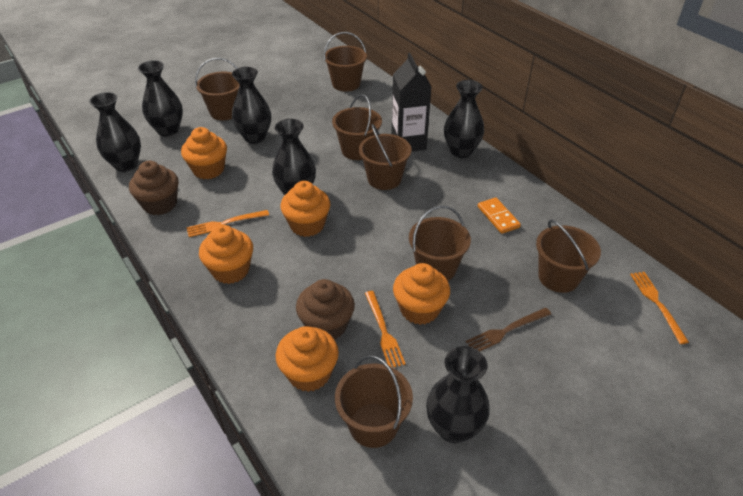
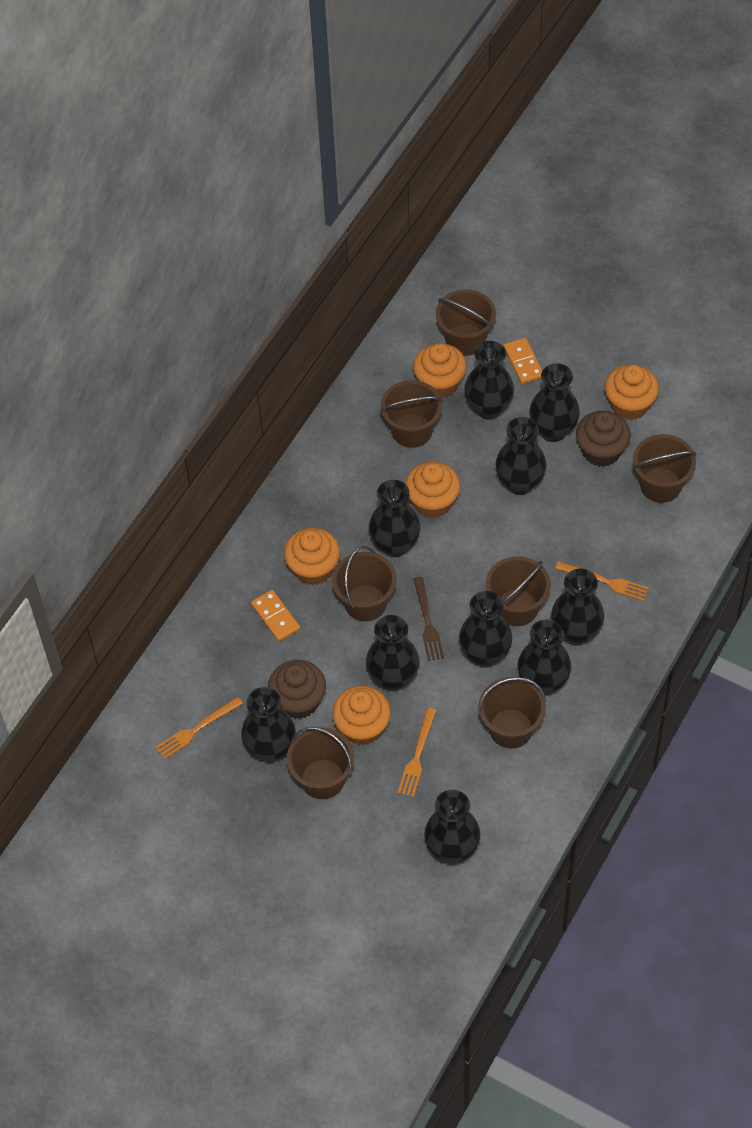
black carton: [392,53,431,152] = 1 -> none = 0
black vase: [89,92,141,172] [138,60,183,137] [232,67,271,144] [272,119,316,195] [426,346,490,444] [444,80,484,158] = 6 -> [241,687,296,762] [366,615,420,691] [369,480,420,557] [424,790,481,864] [459,591,512,668] [464,341,514,420] [495,417,547,495] [517,619,572,696] [529,363,580,442] [551,569,604,645] = 10
orange domino: [478,198,521,234] = 1 -> [251,590,300,642] [503,338,542,384] = 2

